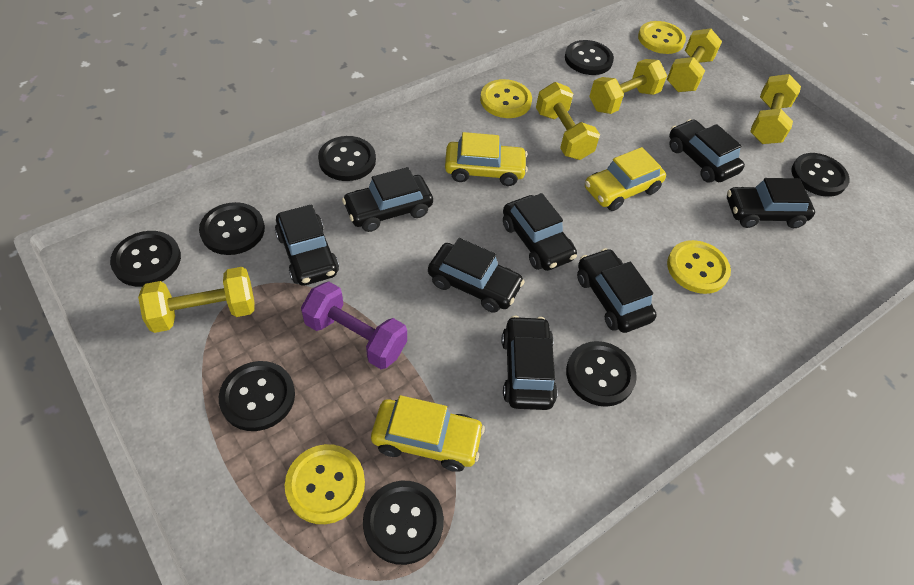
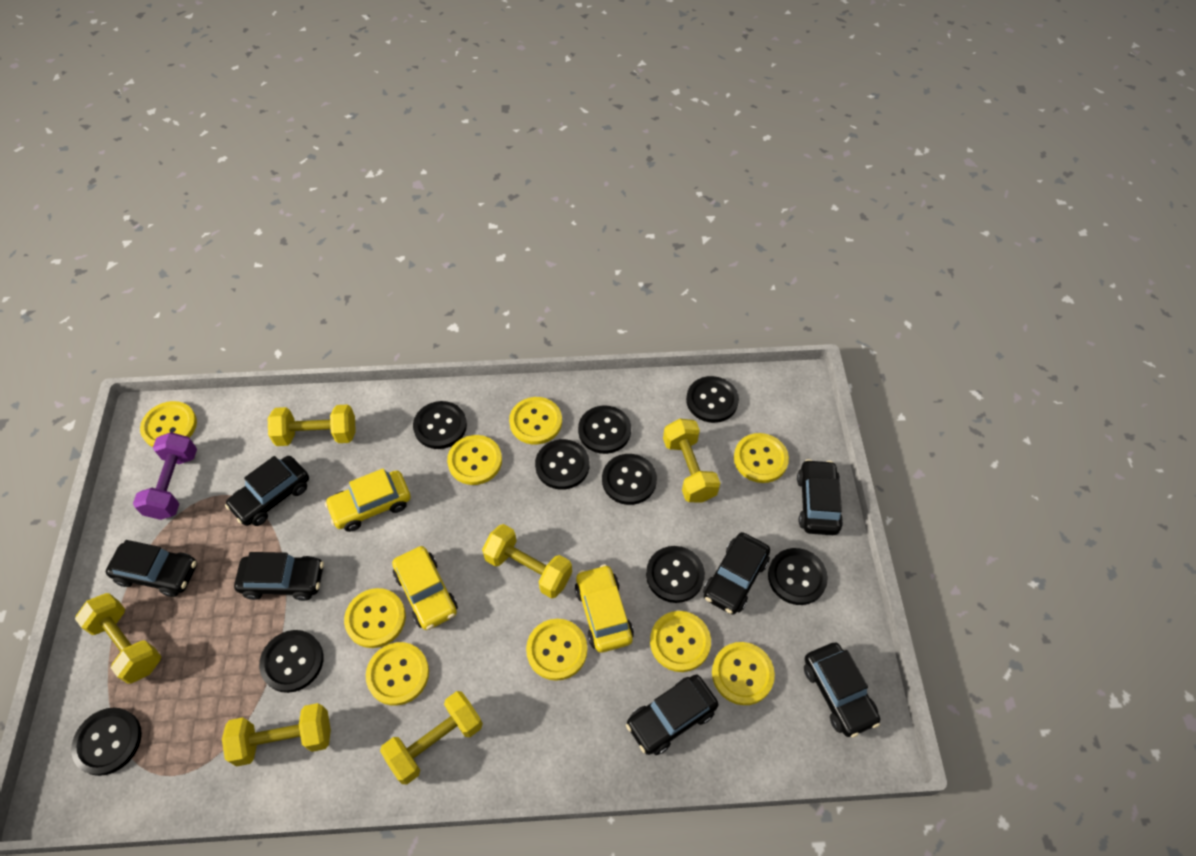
black button: [110,231,181,287] [199,202,265,255] [219,361,295,431] [318,136,376,181] [363,481,444,565] [565,40,614,75] [566,341,637,407] [791,153,850,197] = 8 -> [71,708,142,776] [259,630,324,693] [413,401,467,449] [535,439,589,490] [578,405,631,454] [602,454,657,505] [646,546,705,603] [686,376,739,423] [768,548,828,605] = 9
black car: [275,204,339,286] [342,167,433,232] [428,238,525,313] [502,315,558,410] [503,193,577,271] [577,248,657,333] [669,119,745,183] [727,178,815,228] = 8 -> [106,540,197,597] [225,456,309,526] [234,552,324,601] [626,675,718,755] [703,532,770,615] [797,459,843,535] [804,642,880,737] = 7
yellow button: [285,444,365,524] [480,79,532,118] [638,21,686,54] [667,240,731,294] = 4 -> [140,401,197,447] [344,588,406,648] [366,642,429,706] [447,435,502,485] [509,397,562,445] [526,619,587,681] [650,611,711,672] [712,642,775,705] [734,433,789,483] = 9
yellow dumbbell: [138,267,255,333] [536,82,600,160] [589,59,667,114] [667,28,722,92] [750,74,801,144] = 5 -> [75,593,162,684] [222,703,331,767] [268,405,356,446] [380,691,483,784] [482,524,572,599] [663,419,720,503] = 6

